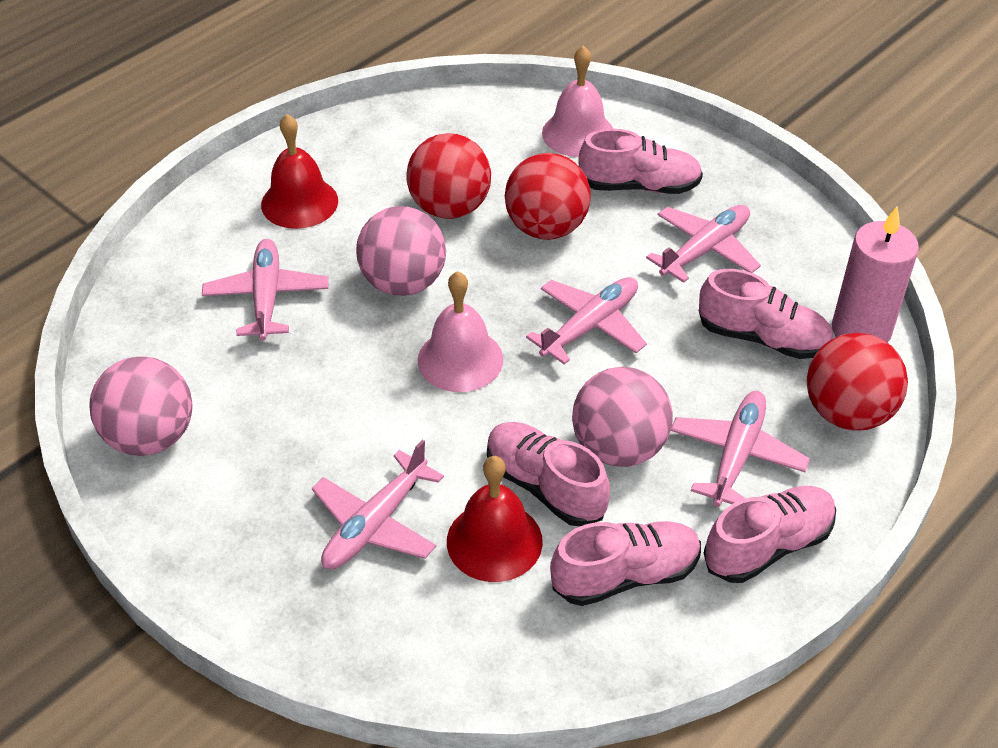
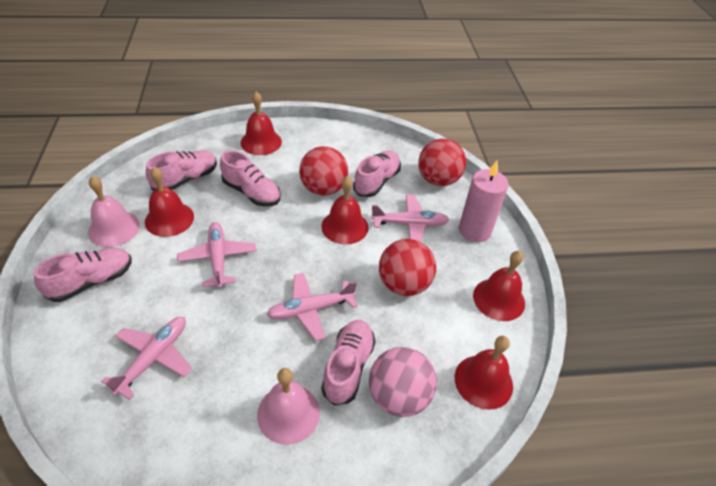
pink ball: [89,356,192,456] [356,206,446,296] [572,367,673,467] = 3 -> [369,347,437,417] = 1
pink plane: [202,239,328,341] [312,440,444,569] [526,277,647,365] [646,205,761,283] [671,391,810,507] = 5 -> [101,317,192,400] [177,222,257,288] [266,273,358,341] [371,194,450,242] = 4
red bell: [261,114,338,229] [447,456,543,582] = 2 -> [145,167,194,237] [241,92,282,155] [321,176,368,245] [455,336,513,410] [473,251,525,321] = 5

